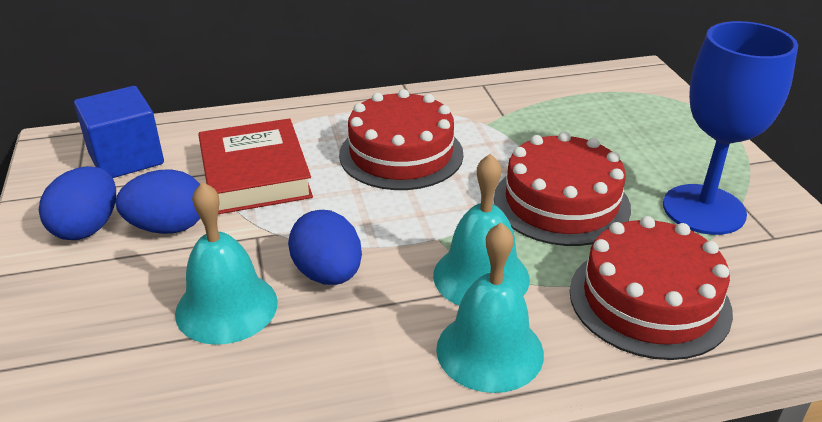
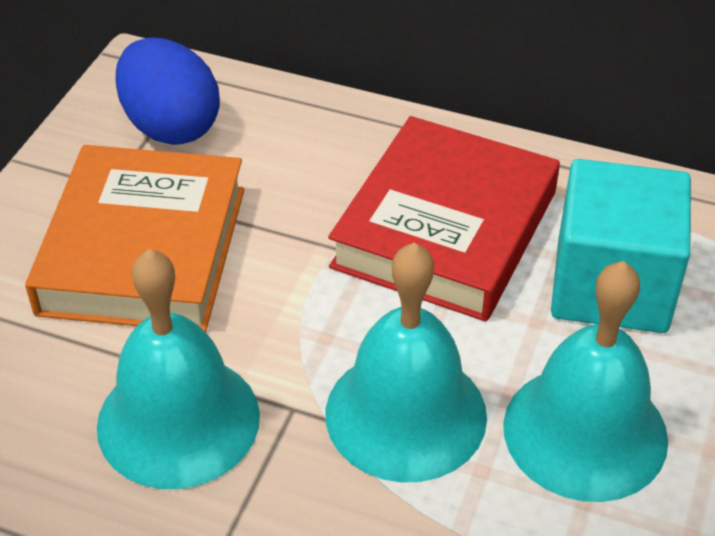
blue cube: [74,86,164,178] = 1 -> none = 0
blue egg: [39,166,116,240] [116,170,201,234] [288,210,362,285] = 3 -> [115,38,220,145] = 1
blue goblet: [663,21,798,235] = 1 -> none = 0
orange book: none = 0 -> [25,145,245,332] = 1
red cake: [339,89,464,190] [494,132,631,246] [570,216,733,360] = 3 -> none = 0
turquoise cube: none = 0 -> [551,159,691,333] = 1

